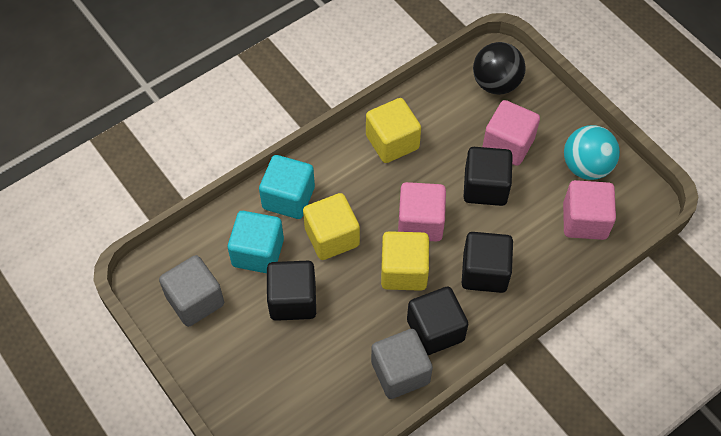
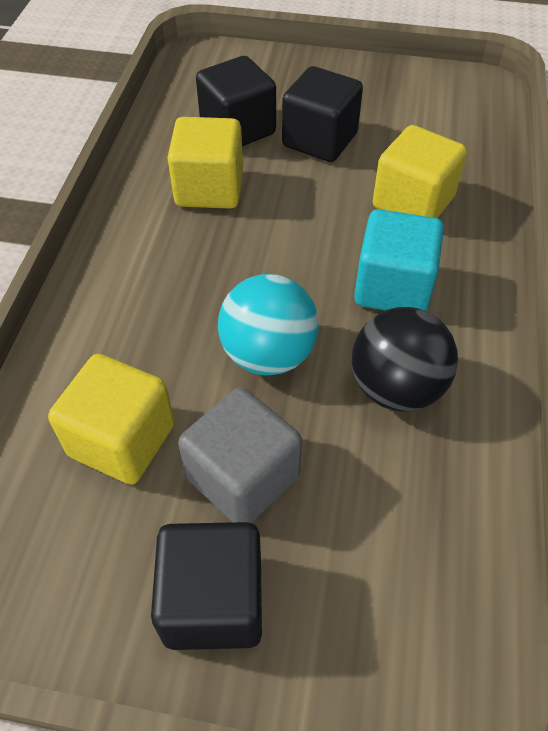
black cube: [267,261,316,321] [407,287,468,355] [462,232,513,293] [464,147,513,206] = 4 -> [151,522,262,650] [196,56,276,146] [282,66,363,162] = 3
grey cube: [159,255,224,327] [371,329,433,399] = 2 -> [178,387,302,523] = 1
pink cube: [398,182,446,241] [482,100,540,166] [563,180,616,240] = 3 -> none = 0
turquoise cube: [228,211,284,273] [259,155,315,219] = 2 -> [354,209,444,311] = 1

